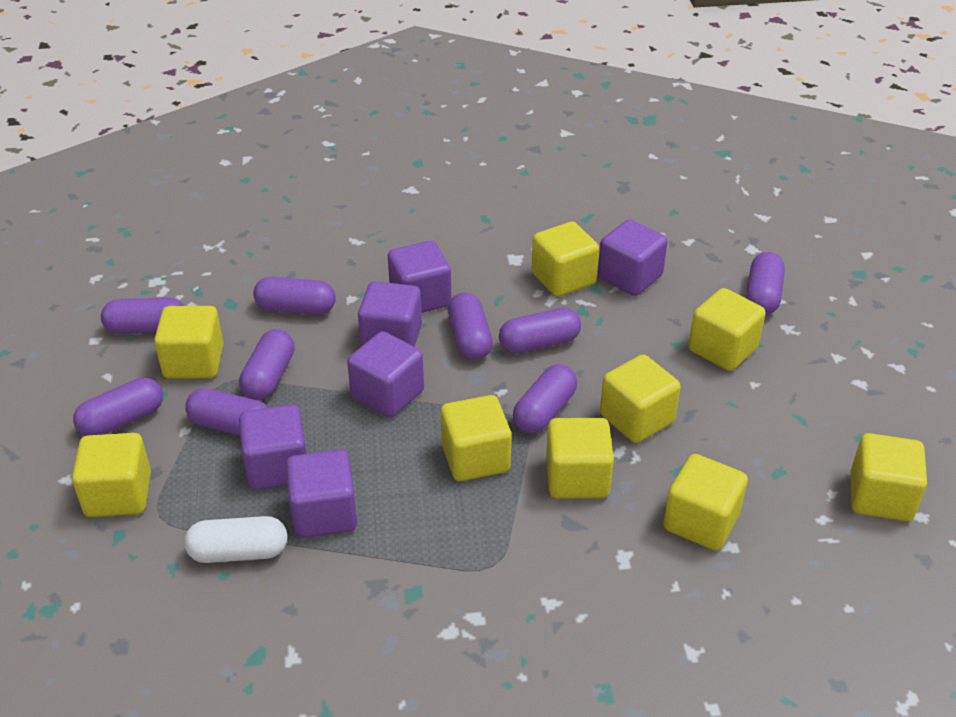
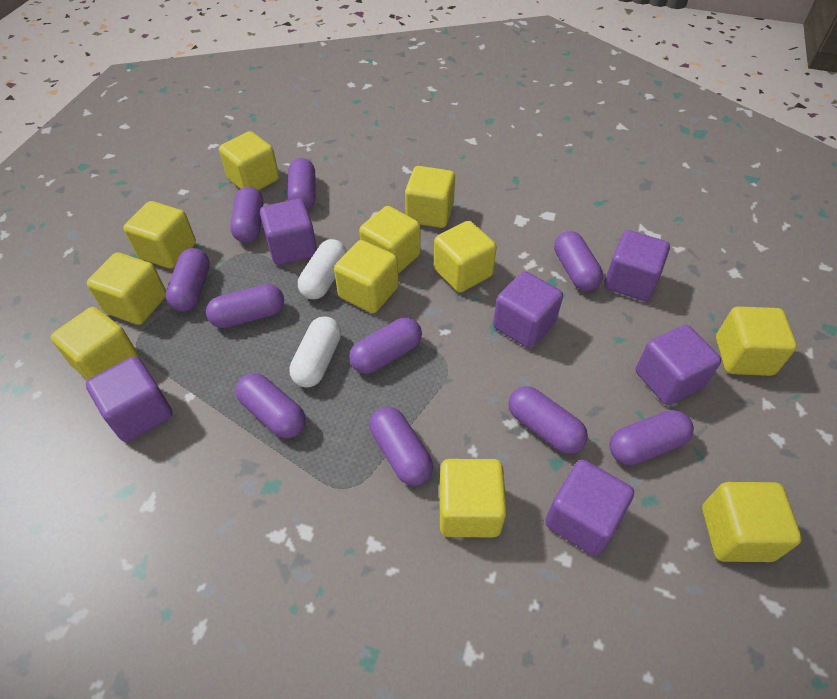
purple capsule: [73,377,163,436] [101,297,184,334] [185,388,269,436] [239,329,295,400] [253,277,336,315] [448,292,493,360] [499,307,581,354] [513,364,577,434] [746,252,785,315] = 9 -> [165,248,210,312] [206,284,284,328] [230,187,263,243] [236,373,306,438] [287,158,315,210] [349,318,422,374] [369,407,433,486] [508,386,588,454] [554,231,603,291] [609,410,694,465] = 10
white capsule: [184,516,288,563] = 1 -> [289,316,341,387] [298,239,347,299] = 2
yellow cube: [72,433,151,517] [154,306,223,379] [440,395,511,481] [531,222,599,297] [546,418,614,499] [600,355,681,443] [663,454,748,550] [688,288,766,371] [850,433,927,521] = 9 -> [51,307,139,380] [87,252,166,325] [123,201,196,269] [219,131,279,190] [334,240,399,313] [359,206,421,274] [405,166,455,228] [434,221,497,293] [439,459,507,537] [702,482,802,562] [716,306,797,376] = 11

